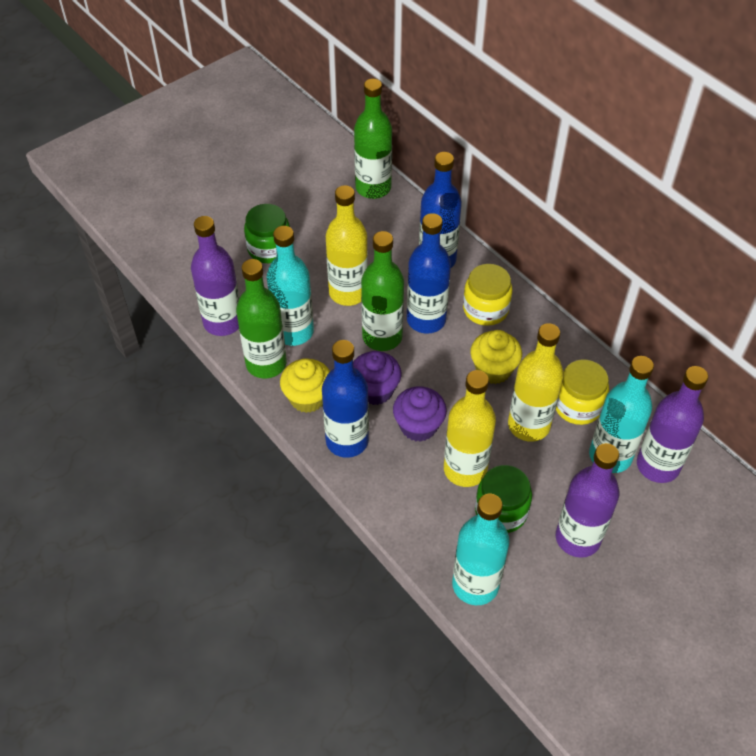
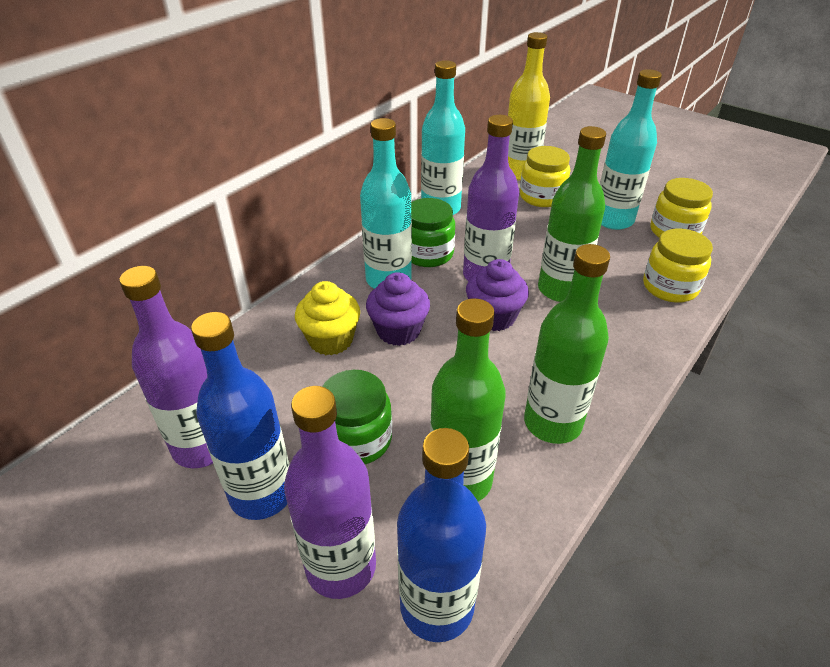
blue bottle: [322,340,369,458] [407,213,451,334] [419,152,462,268] = 3 -> [191,312,289,520] [397,428,486,642] = 2
yellow bottle: [326,185,368,306] [444,370,496,487] [508,323,564,442] = 3 -> [508,32,550,181] = 1
yellow cupcake: [280,358,330,413] [470,330,522,384] = 2 -> [295,281,360,355] = 1
yellow jar: [463,264,513,326] [556,360,609,425] = 2 -> [520,146,570,207] [643,229,713,303] [650,178,713,238] = 3

